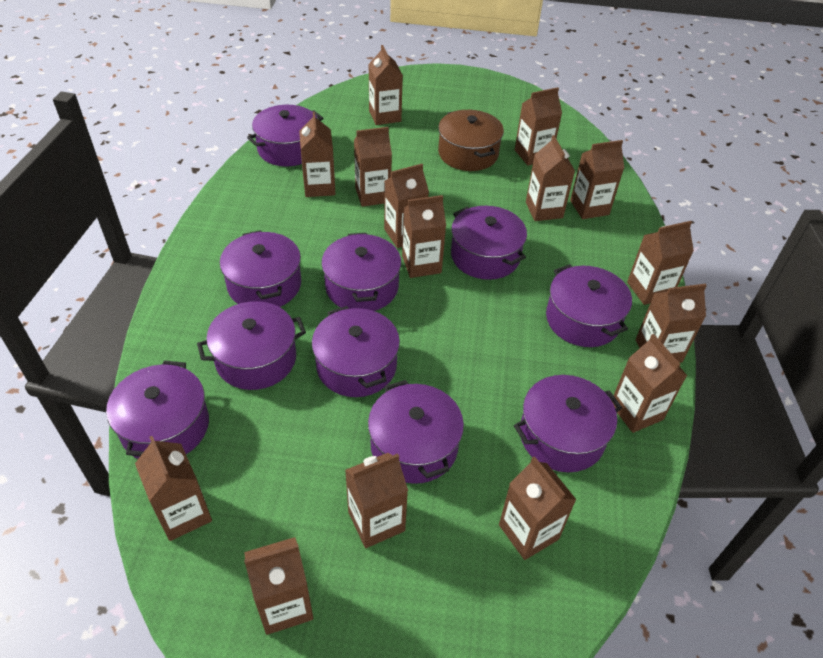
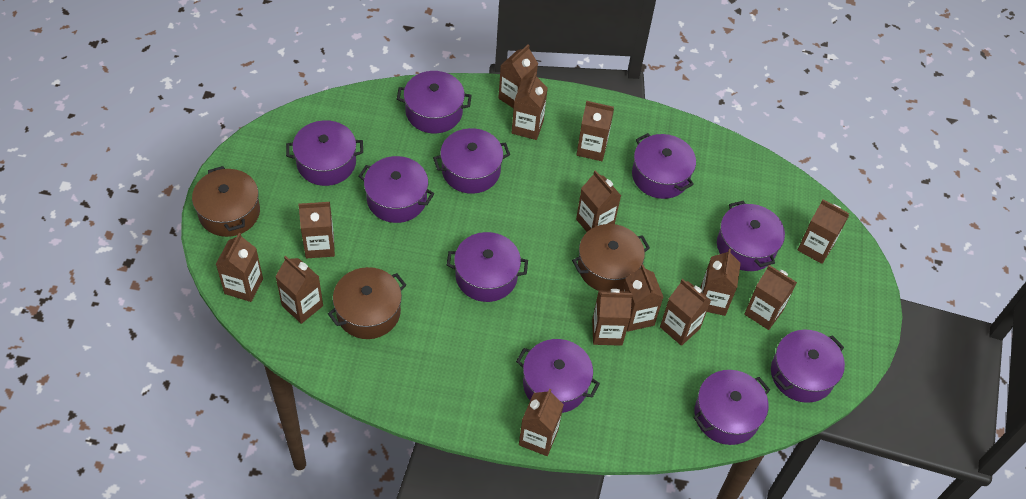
brown carton: [135,436,212,541] [244,537,313,635] [299,112,335,197] [345,453,408,548] [354,127,392,207] [368,45,403,125] [384,164,429,248] [402,195,446,278] [499,456,577,560] [515,87,562,165] [526,135,575,221] [570,140,624,219] [611,334,687,433] [627,221,694,305] [635,284,707,363] = 15 -> [216,233,263,302] [275,256,323,324] [298,202,335,258] [498,44,538,108] [511,72,548,140] [519,389,564,456] [576,170,621,232] [577,101,614,161] [592,289,633,346] [622,264,664,332] [660,279,711,346] [700,249,741,316] [744,265,797,330] [798,200,849,264] = 14
brown pot: [438,110,504,171] = 1 -> [192,166,260,237] [328,267,406,339] [572,224,650,291] = 3

